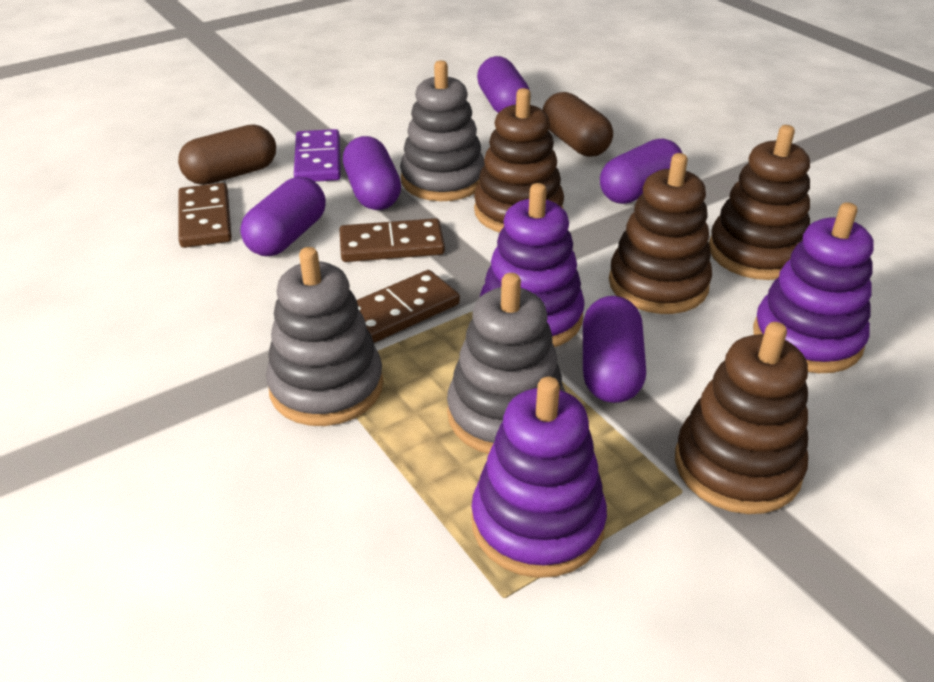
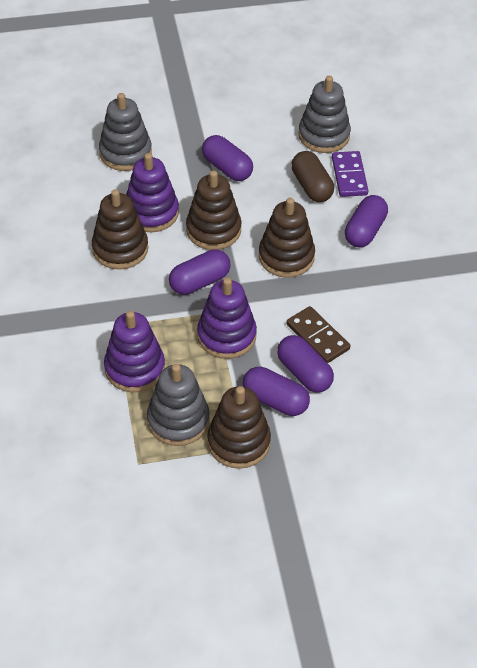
brown capsule: [178,124,276,185] [542,92,613,157] = 2 -> [291,151,334,202] = 1
brown domino: [178,183,232,248] [339,218,445,262] [357,270,460,343] = 3 -> [286,306,350,363] = 1

